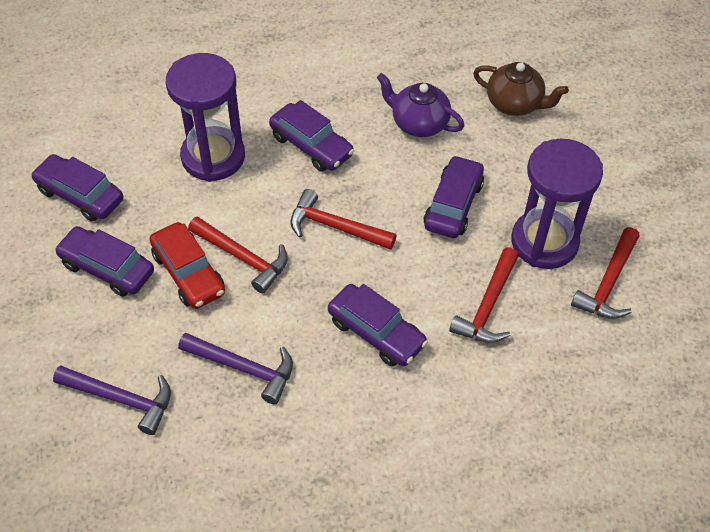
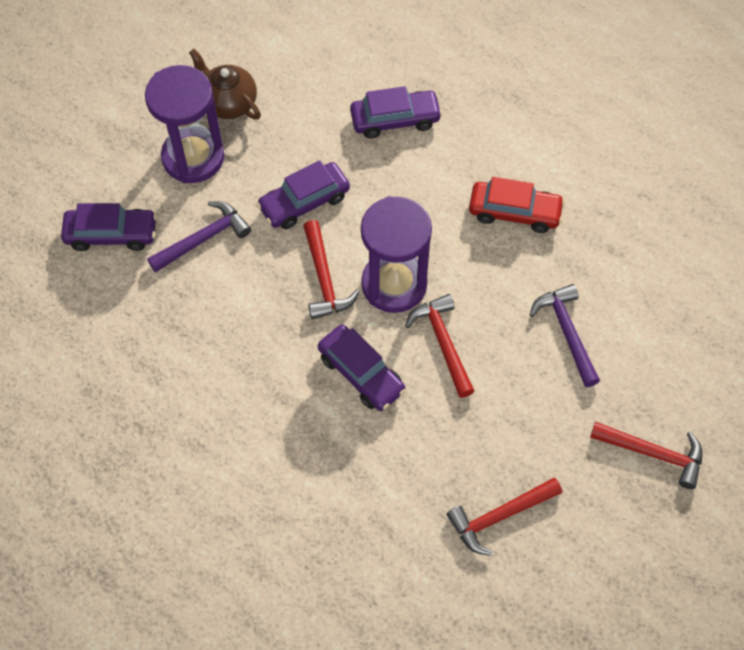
purple car: [31,154,123,221] [54,226,154,297] [269,100,354,172] [328,284,428,366] [424,155,484,238] = 5 -> [61,203,157,251] [257,160,350,229] [318,325,406,411] [350,86,442,139] = 4
purple teapot: [377,73,464,137] = 1 -> none = 0

